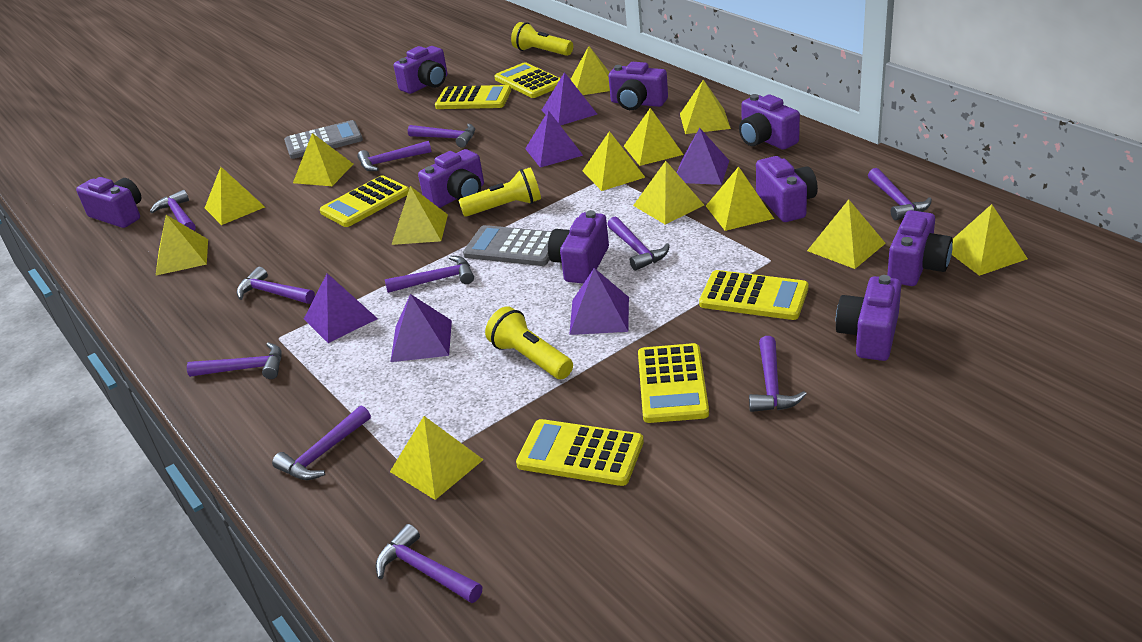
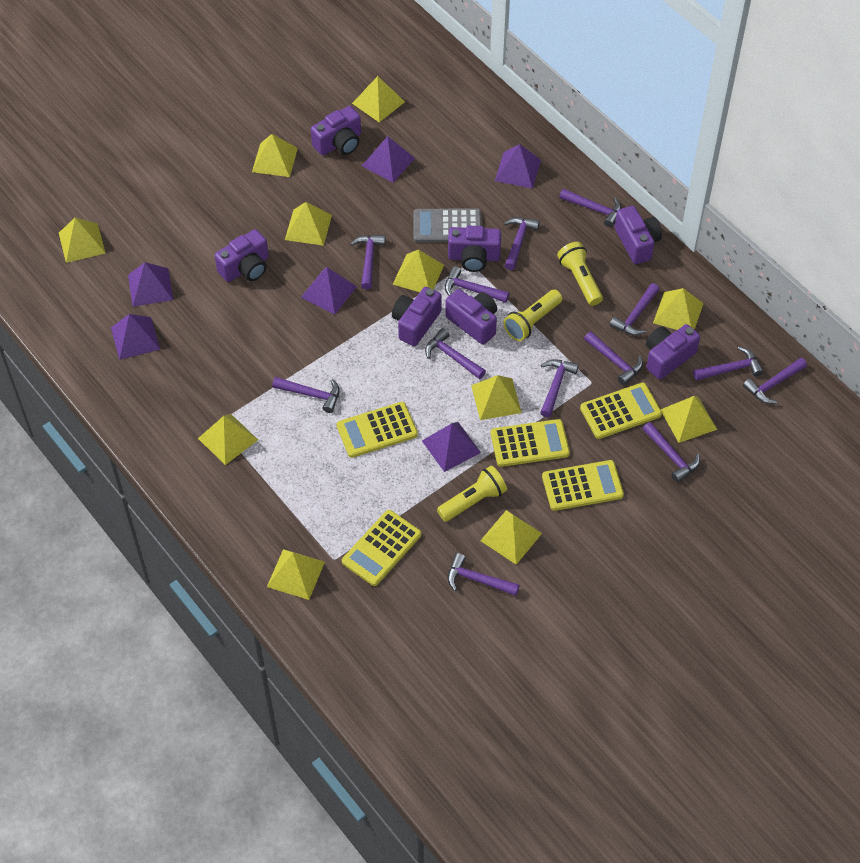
grey calculator: [284,120,363,159] [463,225,552,266] = 2 -> [413,208,481,242] = 1
purple camera: [76,177,141,228] [394,46,448,94] [418,149,484,208] [548,211,609,284] [609,62,668,110] [739,94,800,150] [756,156,818,222] [836,275,901,361] [887,210,953,286] = 9 -> [215,229,269,282] [311,106,361,155] [392,287,441,346] [445,289,497,345] [448,226,501,272] [615,206,662,264] [646,324,700,380] = 7
purple hammer: [150,190,196,231] [187,342,282,379] [237,267,315,304] [272,405,371,480] [357,141,432,171] [375,524,482,603] [385,256,474,293] [408,124,475,148] [607,217,670,271] [749,336,807,412] [868,168,932,220] = 11 -> [272,377,340,413] [350,235,385,289] [425,328,486,379] [445,266,509,303] [448,553,520,596] [504,217,540,270] [540,359,579,418] [559,189,621,227] [584,331,643,385] [610,283,660,336] [643,422,700,483] [693,346,764,381] [743,358,807,404] = 13
yellow calculator: [320,175,409,227] [435,85,511,109] [494,62,561,98] [516,419,644,486] [638,343,709,423] [699,270,808,320] = 6 -> [337,402,418,458] [342,510,421,586] [491,419,570,467] [542,460,624,511] [580,382,662,439] = 5
yellow pyramid: [156,215,208,275] [205,167,265,225] [293,133,353,186] [390,416,484,500] [391,186,448,245] [570,46,610,95] [582,131,645,191] [624,108,684,166] [633,161,704,224] [680,80,731,134] [706,167,774,231] [807,200,886,269] [952,204,1028,276] = 13 -> [59,218,105,263] [198,414,258,465] [252,134,298,177] [267,549,325,600] [285,202,332,246] [352,76,405,123] [393,250,444,292] [471,375,522,420] [480,510,542,565] [653,288,704,330] [661,396,717,443] = 11

